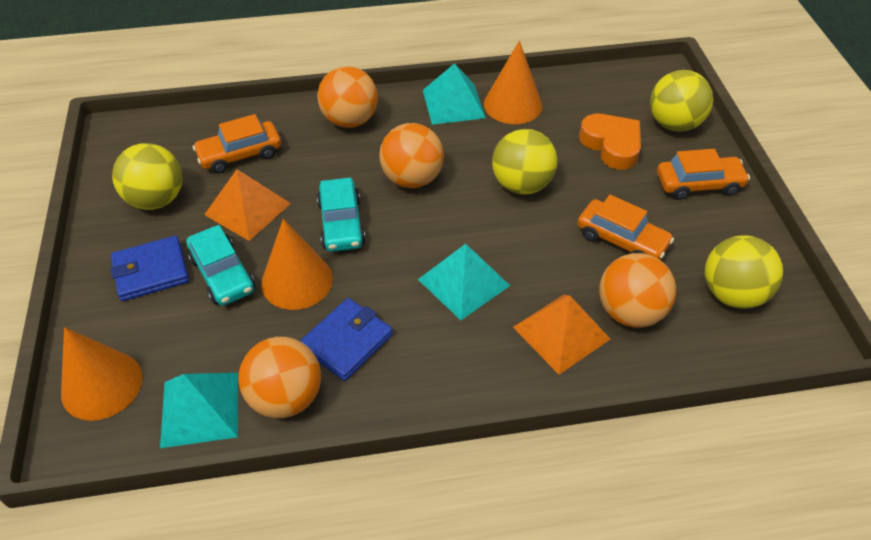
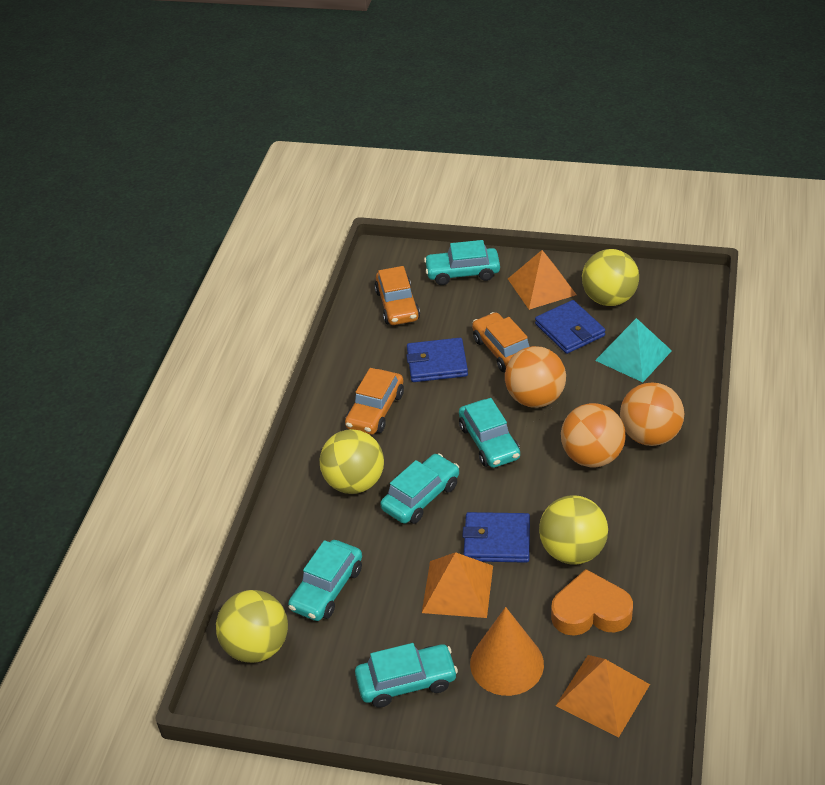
blue wallet: [110,236,189,301] [300,298,393,381] = 2 -> [406,338,468,382] [462,512,530,563] [535,300,605,354] = 3
orange ball: [238,337,321,418] [317,66,378,128] [379,123,444,188] [599,253,676,328] = 4 -> [505,346,566,408] [561,403,626,467] [620,382,684,446] = 3
orange cone: [61,327,142,421] [261,219,333,310] [484,40,542,124] = 3 -> [470,607,544,696] = 1
orange pyramid: [204,169,291,241] [513,295,611,375] = 2 -> [422,552,493,618] [508,250,577,310] [556,655,650,737] = 3
turquoise car: [186,225,255,306] [317,178,366,252] = 2 -> [288,540,362,621] [355,643,458,708] [380,454,459,524] [424,240,500,285] [459,398,520,468] = 5
turquoise pyramid: [160,373,238,448] [418,244,510,320] [423,63,486,125] = 3 -> [595,318,672,382] = 1

